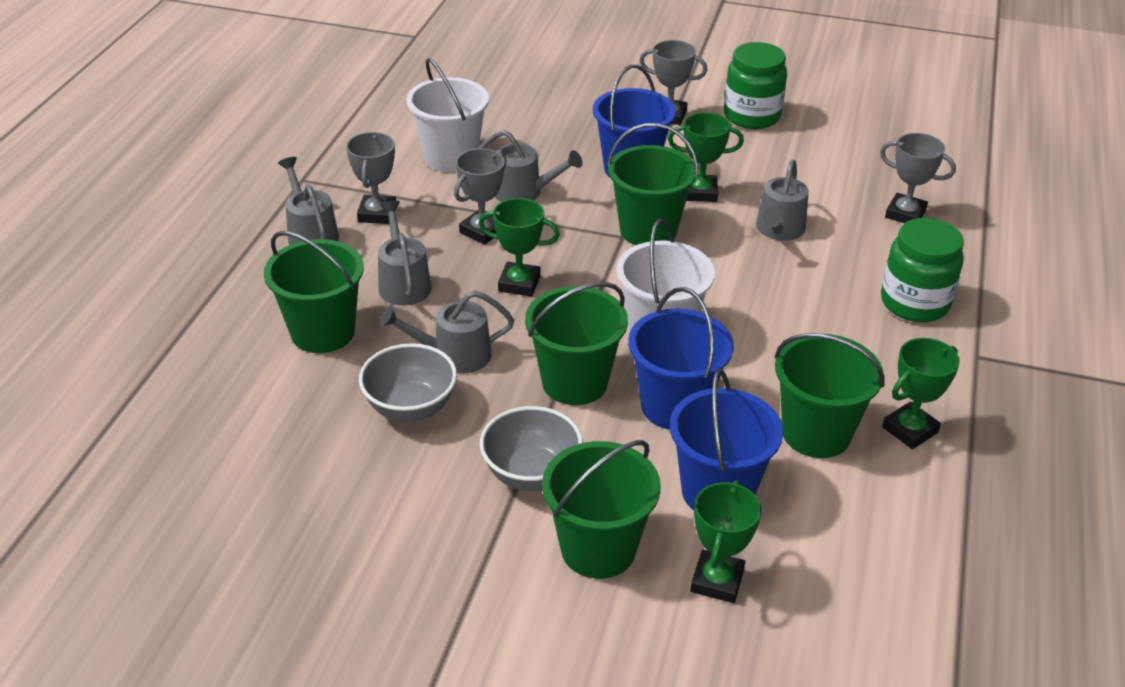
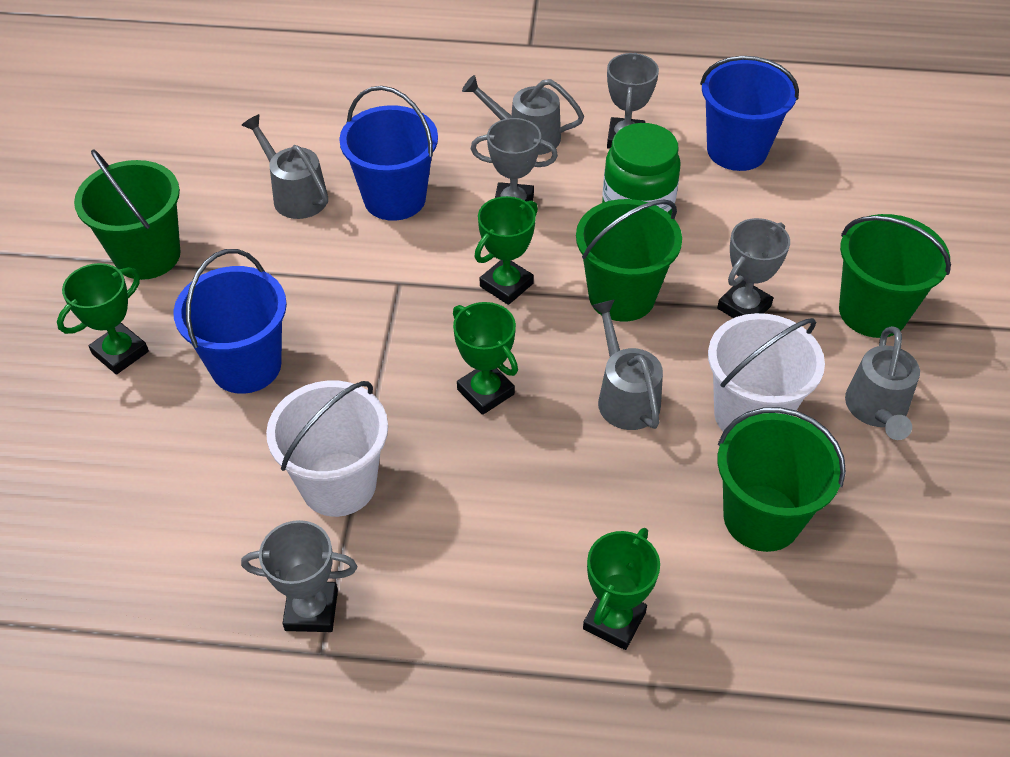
green bucket: [264,231,364,353] [525,282,628,405] [542,440,661,579] [607,123,698,245] [775,333,885,458] = 5 -> [74,149,180,280] [576,199,682,322] [717,407,846,552] [839,214,951,338] = 4
green jar: [724,42,787,129] [881,218,964,322] = 2 -> [602,123,680,215] = 1
grey bowl: [359,343,457,422] [480,406,583,491] = 2 -> none = 0
grey watering can: [278,157,339,245] [378,200,432,305] [379,290,514,374] [479,130,583,202] [756,160,809,241] = 5 -> [242,114,328,219] [462,75,584,155] [591,299,663,430] [845,326,920,440] = 4

